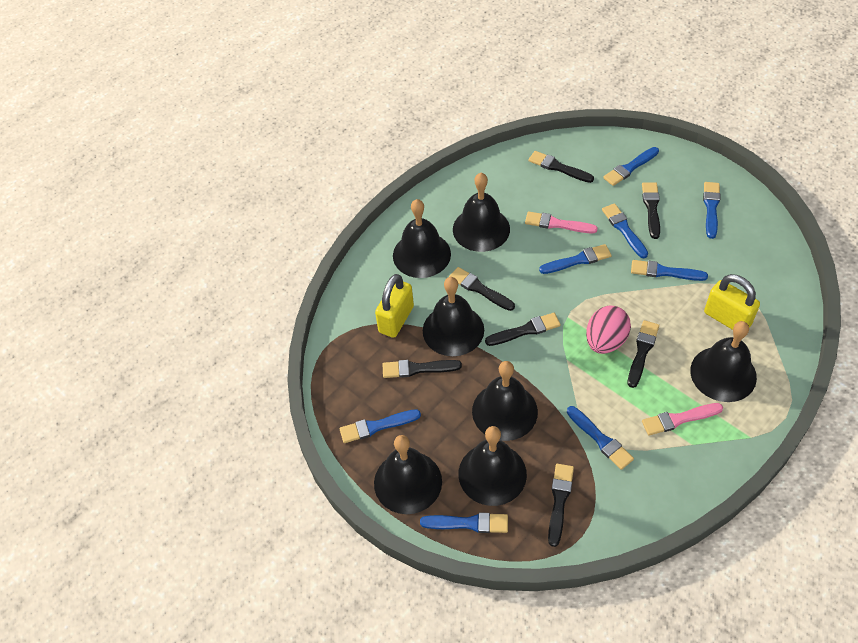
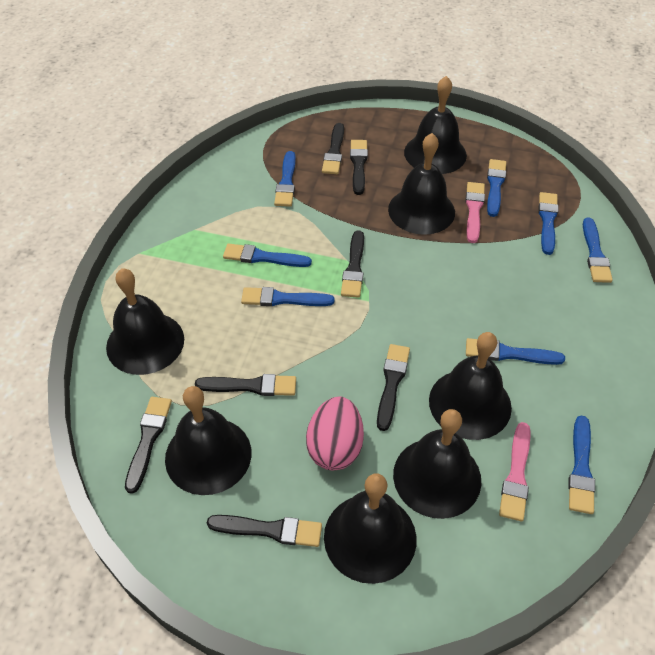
yellow padlock: [375,274,414,338] [704,274,760,330] = 2 -> none = 0

